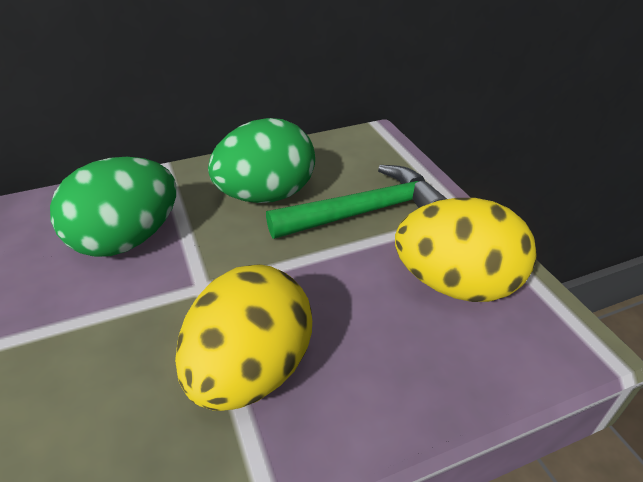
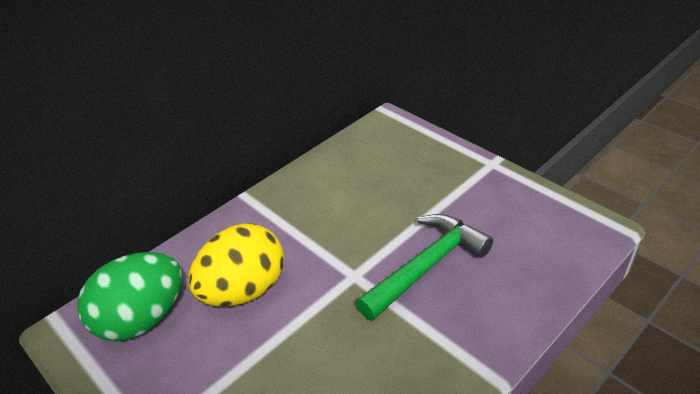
green egg: [50,157,176,257] [208,118,315,203] = 2 -> [77,252,182,342] = 1
yellow egg: [175,264,312,411] [395,198,536,302] = 2 -> [188,223,284,306] = 1

